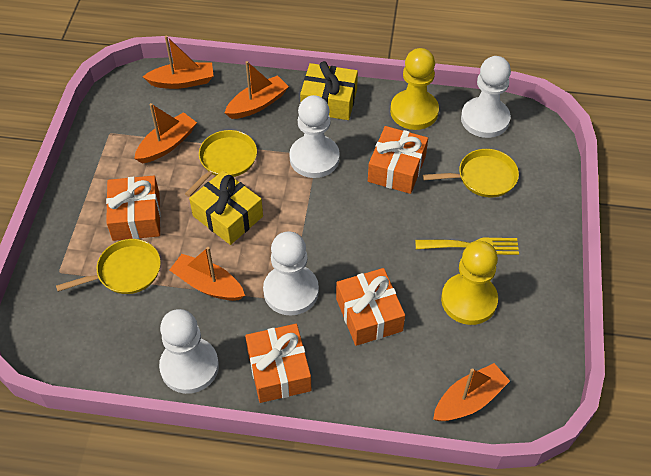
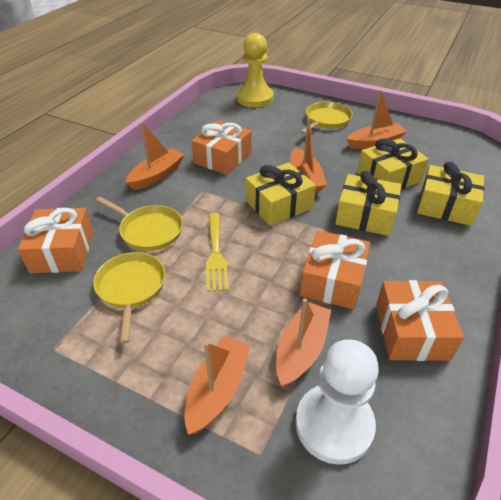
white pawn: [159,309,219,394] [263,231,319,316] [289,95,340,178] [461,56,511,138] = 4 -> [296,339,379,465] = 1
yellow gift: [189,171,263,245] [300,61,358,120] = 2 -> [246,162,316,226] [335,171,401,236] [357,138,429,189] [417,161,484,226] = 4
yellow pawn: [390,48,439,130] [441,241,498,325] = 2 -> [236,33,274,107] = 1

